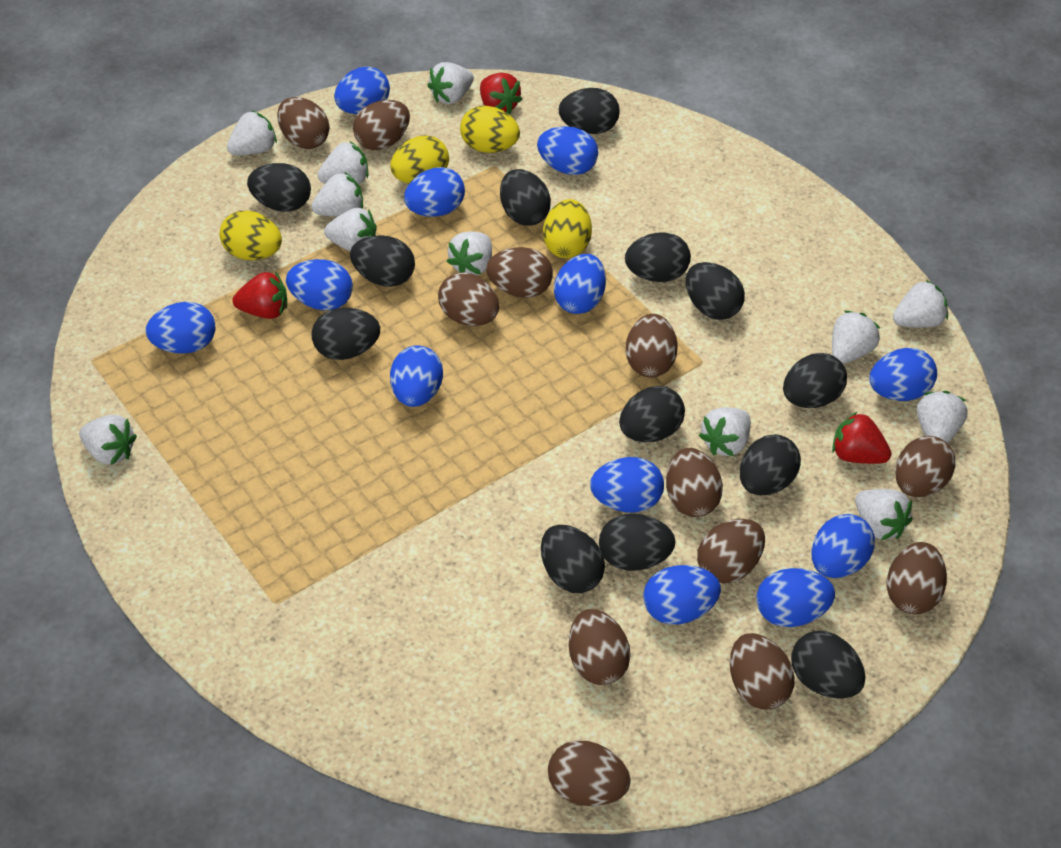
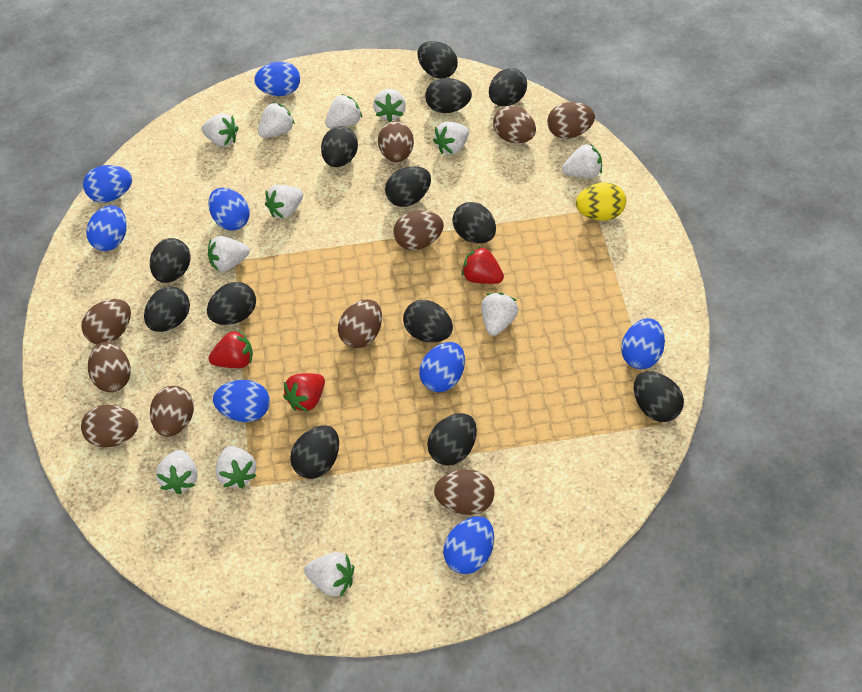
blue egg: [146,302,215,354] [286,259,353,310] [334,66,390,114] [390,345,443,407] [404,167,465,217] [537,126,598,175] [554,254,606,314] [590,457,664,512] [643,565,721,624] [757,568,835,627] [812,514,875,578] [869,348,937,401] = 12 -> [83,165,132,202] [86,205,126,251] [208,188,250,231] [213,380,270,422] [254,61,300,96] [419,342,465,392] [443,516,494,574] [621,318,665,369] = 8
brown egg: [277,97,330,149] [353,100,410,150] [438,272,499,326] [486,247,553,298] [548,741,631,806] [569,609,631,685] [626,314,678,378] [666,448,723,517] [697,519,765,584] [730,633,795,710] [887,542,947,614] [895,436,956,497] = 12 -> [81,405,138,447] [82,299,131,344] [88,342,131,392] [150,386,194,437] [338,299,382,348] [378,121,414,162] [393,210,444,250] [434,470,495,515] [493,105,536,143] [547,102,595,139] = 10
yellow egg: [220,211,282,260] [390,135,449,184] [460,106,520,153] [543,199,592,258] = 4 -> [576,183,626,221] = 1

